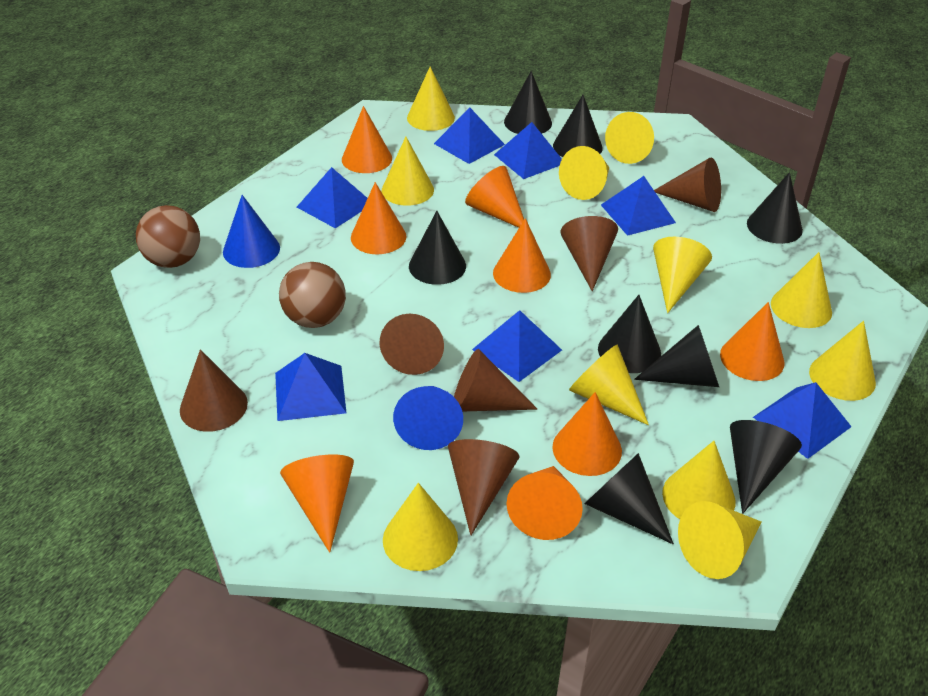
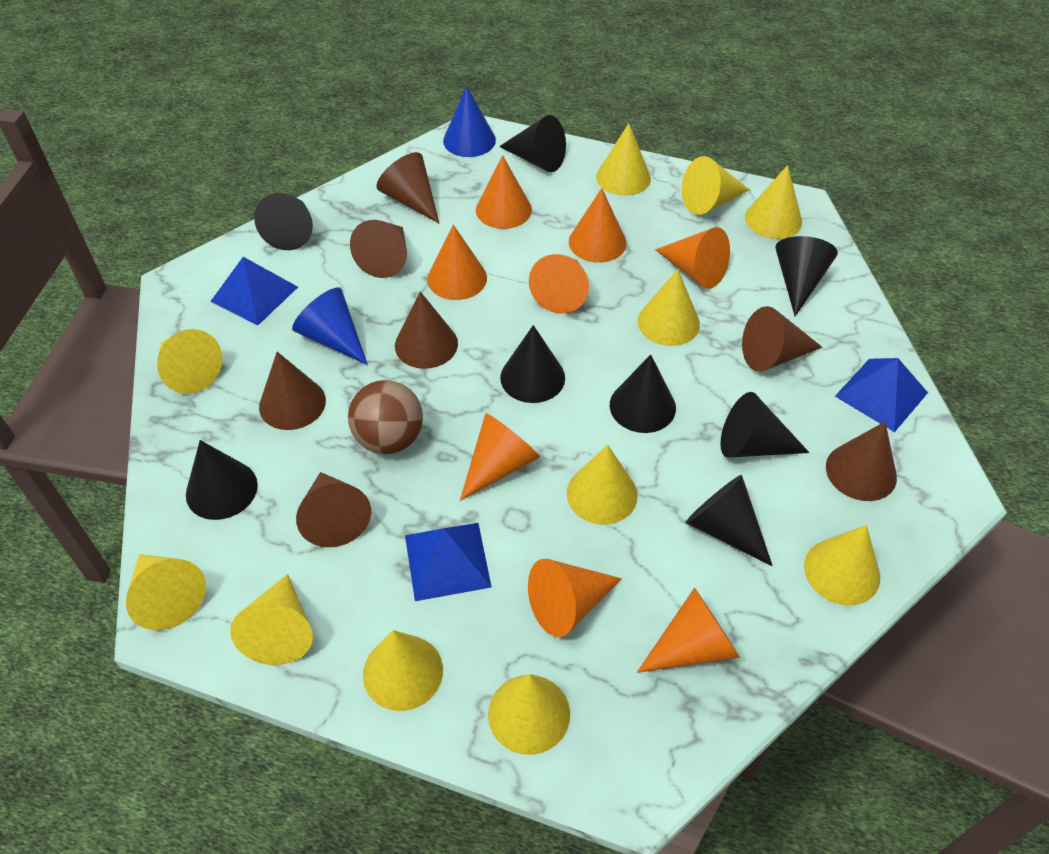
blue pyramid: [275,353,347,421] [297,167,368,229] [434,108,505,164] [472,310,562,382] [494,122,562,179] [601,176,676,236] [753,382,852,459] = 7 -> [210,257,298,325] [405,523,491,601] [835,358,928,432] = 3
brown ball: [136,205,200,268] [279,262,346,328] = 2 -> [348,380,423,454] = 1
brown cone: [180,349,248,432] [380,314,444,375] [448,439,519,536] [454,349,538,411] [560,216,618,291] [654,158,721,212] = 6 -> [259,352,326,430] [296,472,371,547] [350,220,407,278] [376,152,439,223] [395,291,458,369] [742,306,822,372] [826,422,897,501] = 7

